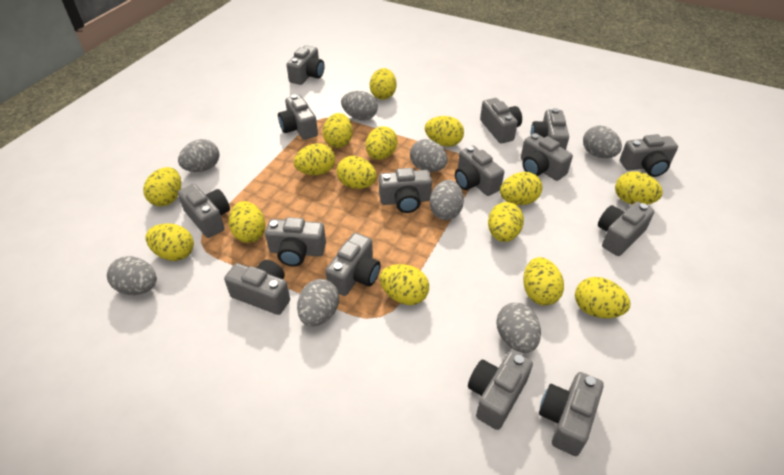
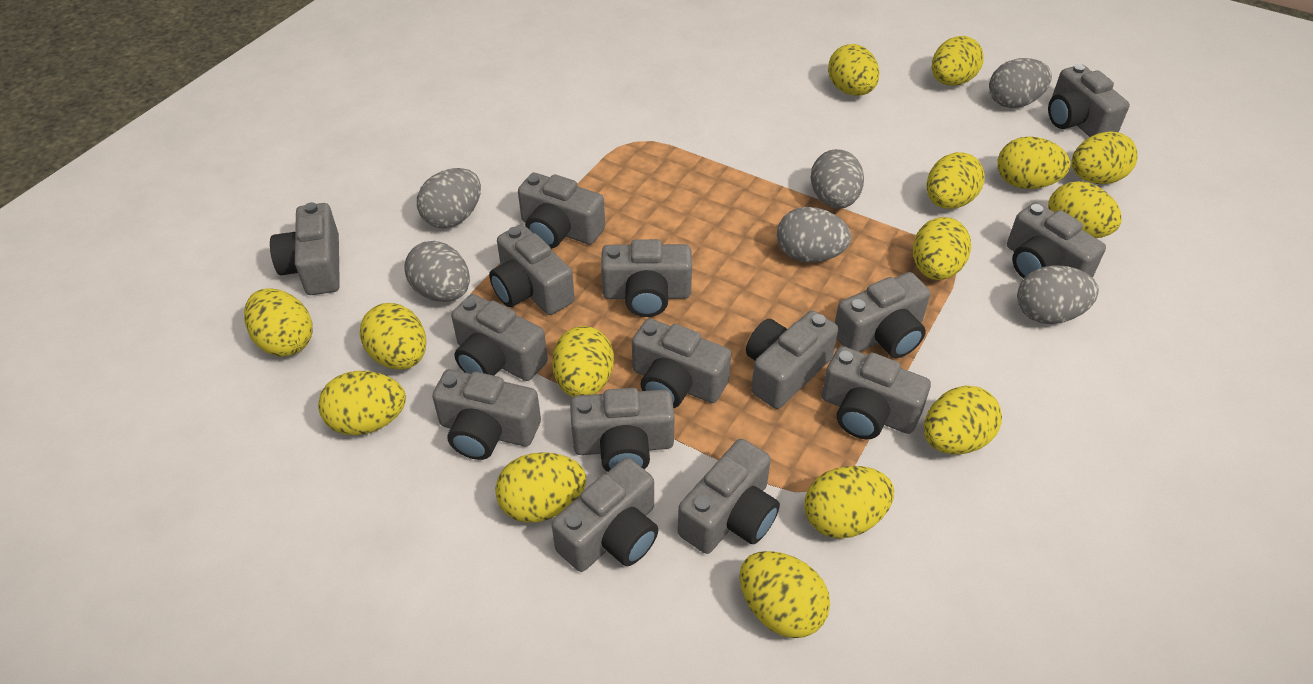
grey egg: [107,256,157,295] [178,139,219,172] [297,279,339,327] [341,91,378,120] [410,139,448,172] [430,180,464,220] [496,303,541,353] [583,126,622,158] = 8 -> [404,241,470,302] [417,168,481,228] [777,207,851,262] [810,149,864,209] [989,58,1052,108] [1017,265,1099,324] = 6

